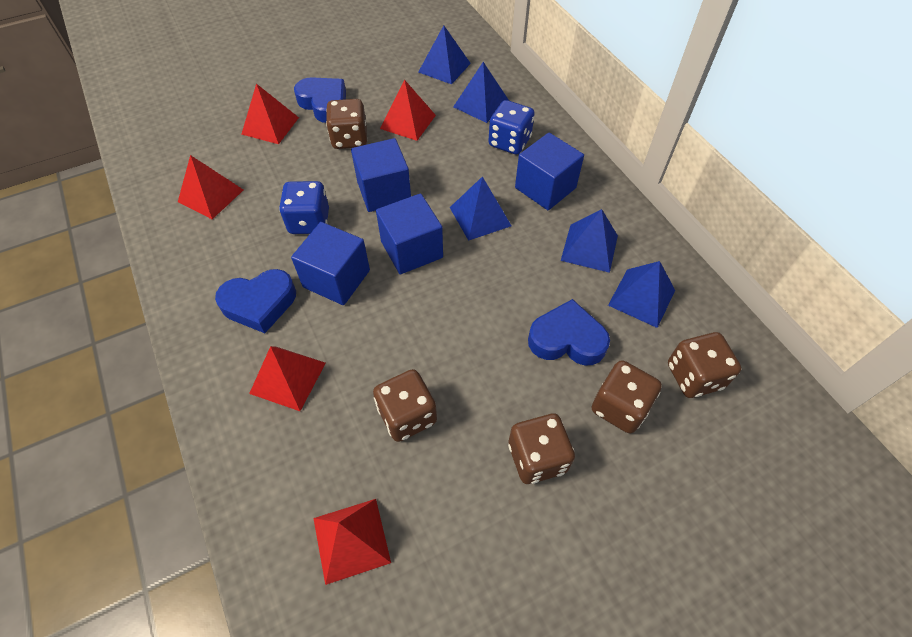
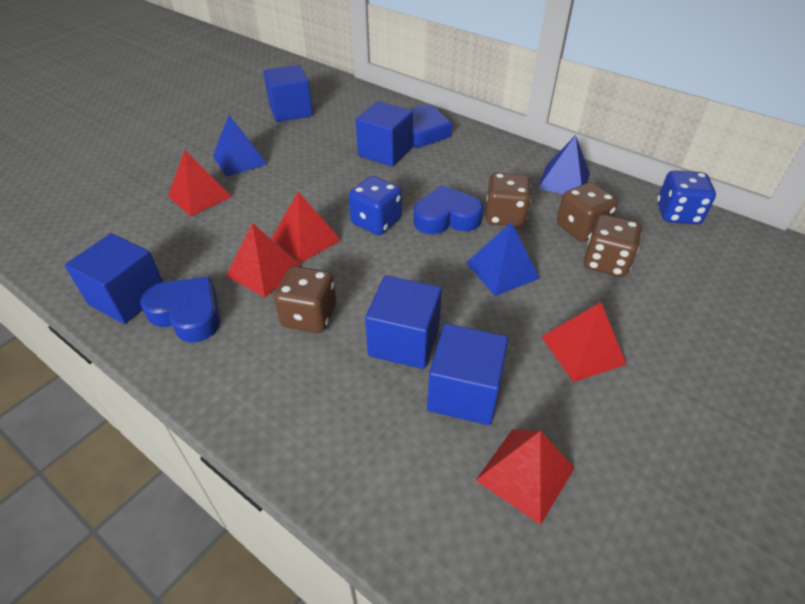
blue cube: [291,222,370,305] [351,138,411,212] [376,193,443,274] [515,133,584,210] = 4 -> [65,233,163,324] [263,65,313,122] [356,101,413,167] [365,275,442,369] [427,324,508,425] = 5
blue pyramid: [418,25,471,84] [450,176,511,241] [453,62,509,123] [561,209,618,273] [608,261,675,328] = 5 -> [213,115,268,177] [466,223,540,296] [538,135,590,194] = 3
brown dice: [326,99,367,149] [373,369,437,442] [508,414,575,484] [592,360,662,433] [668,332,741,398] = 5 -> [274,266,336,333] [485,173,531,227] [557,182,618,242] [584,214,642,277] = 4

